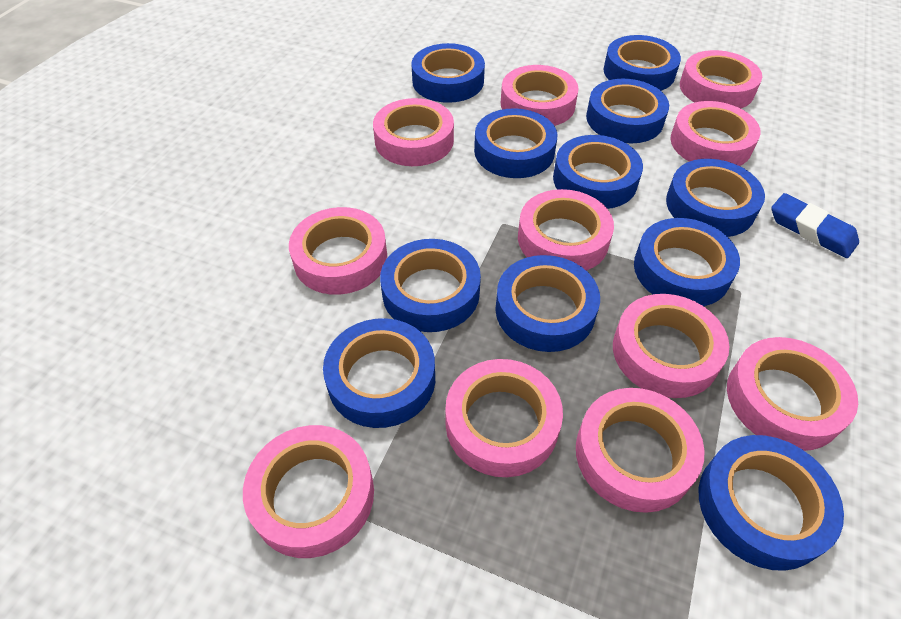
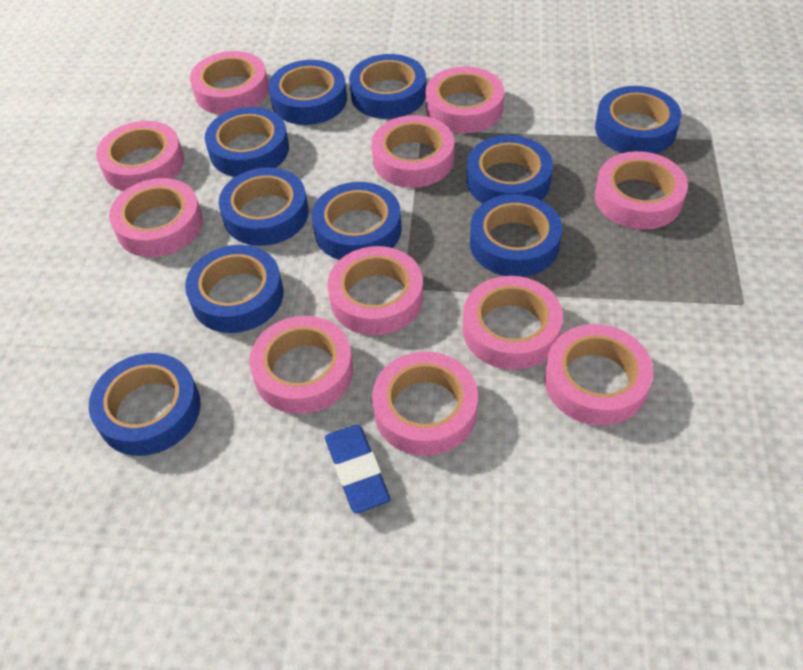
blue tape: [323,318,435,428] [380,239,481,332] [411,43,485,103] [474,108,557,178] [495,255,600,352] [553,135,643,209] [586,79,669,143] [603,35,681,91] [634,218,740,306] [666,159,765,237] [699,435,844,571] = 11 -> [89,353,201,456] [185,245,284,333] [205,107,289,177] [219,167,309,246] [268,60,347,125] [312,182,402,260] [349,54,426,119] [467,135,553,204] [470,194,562,277] [595,86,682,154] = 10

